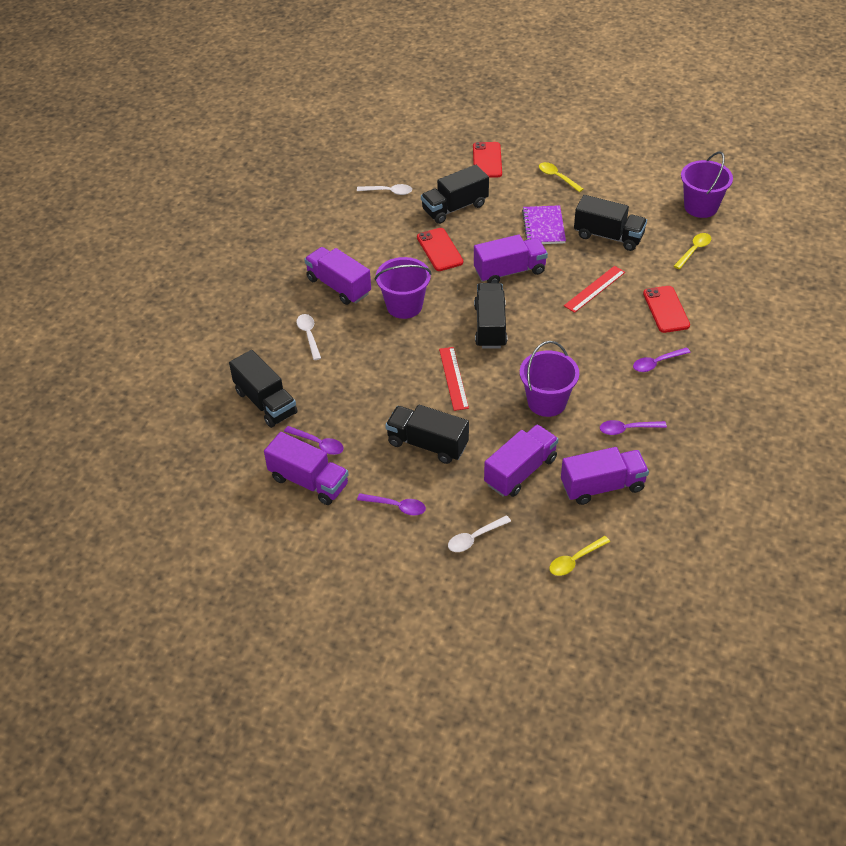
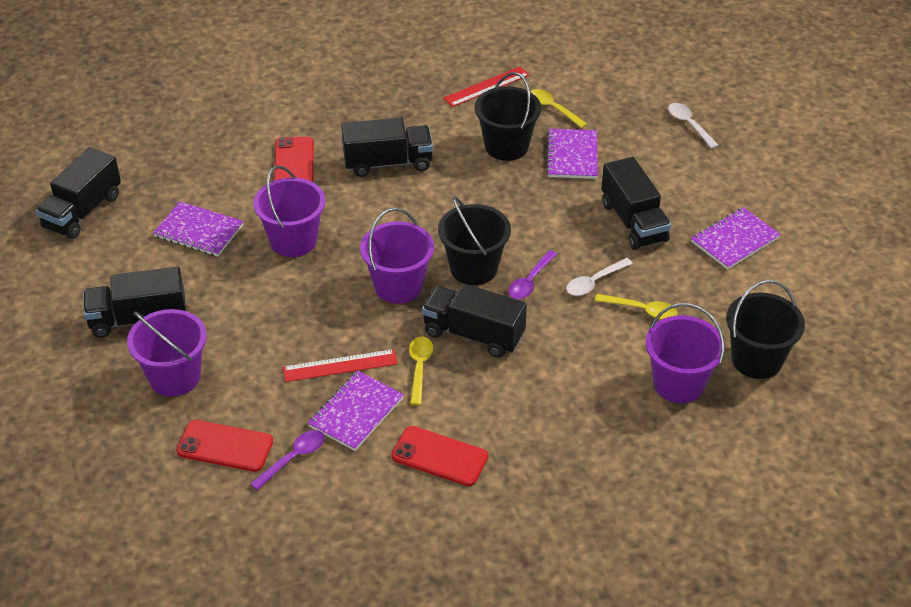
black bucket: none = 0 -> [438,196,511,285] [475,72,541,161] [726,280,805,379] = 3
purple bucket: [375,257,432,319] [520,341,579,417] [681,152,733,218] = 3 -> [127,309,207,397] [253,165,325,257] [360,208,434,304] [646,303,725,403] = 4
purple notebook: [522,205,566,244] = 1 -> [153,201,244,257] [308,371,404,451] [546,129,598,179] [691,207,781,270] = 4
purple spoon: [284,426,344,455] [357,493,426,516] [600,420,667,435] [633,347,691,372] = 4 -> [250,430,325,491] [508,250,557,299] = 2
purple truck: [264,432,349,505] [304,247,371,305] [474,235,548,283] [484,424,558,497] [561,447,649,505] = 5 -> none = 0
white spoon: [296,314,321,360] [357,184,412,195] [448,515,511,552] = 3 -> [566,258,633,296] [668,103,719,149] = 2

